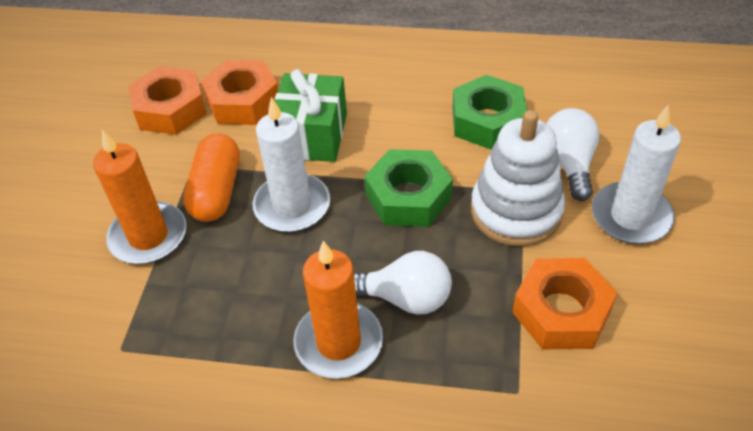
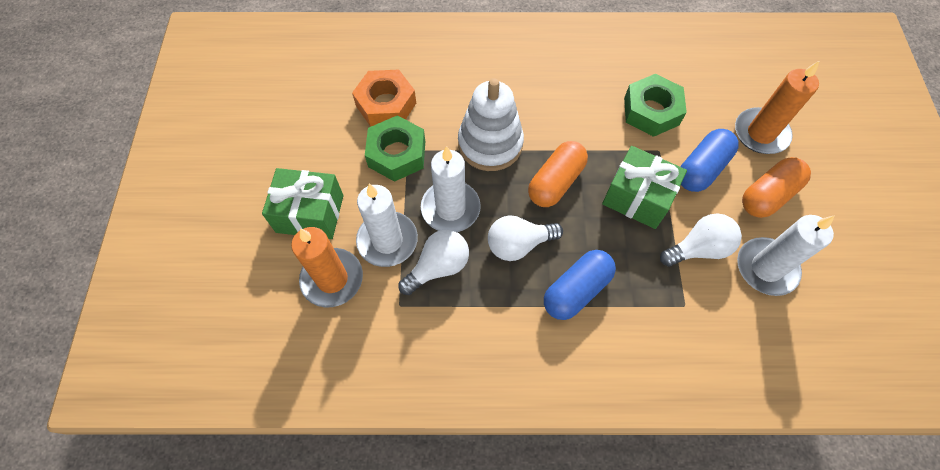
blue capsule: none = 0 -> [544,250,616,320] [681,129,738,192] = 2
green gift: [275,69,347,162] = 1 -> [262,168,343,239] [602,146,687,229] = 2
orange capsule: [183,133,240,222] = 1 -> [528,141,588,207] [742,157,811,218] = 2
orange nut: [129,66,207,135] [201,60,278,125] [512,258,617,349] = 3 -> [352,69,416,127] = 1
white candle: [253,97,330,232] [592,105,681,244] = 2 -> [356,183,418,267] [421,146,481,232] [737,215,835,296] = 3
white light bulb: [354,251,452,315] [546,108,600,201] = 2 -> [398,230,469,295] [488,215,563,261] [660,213,742,267] = 3

